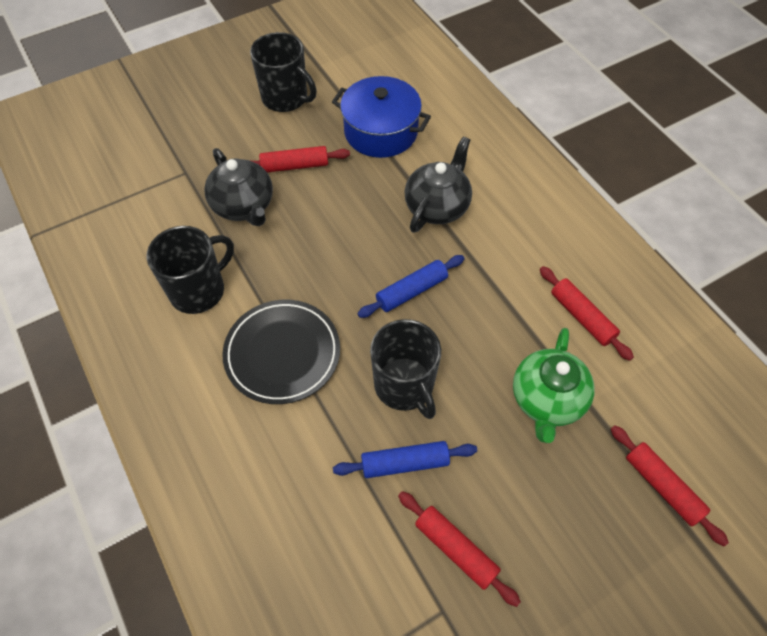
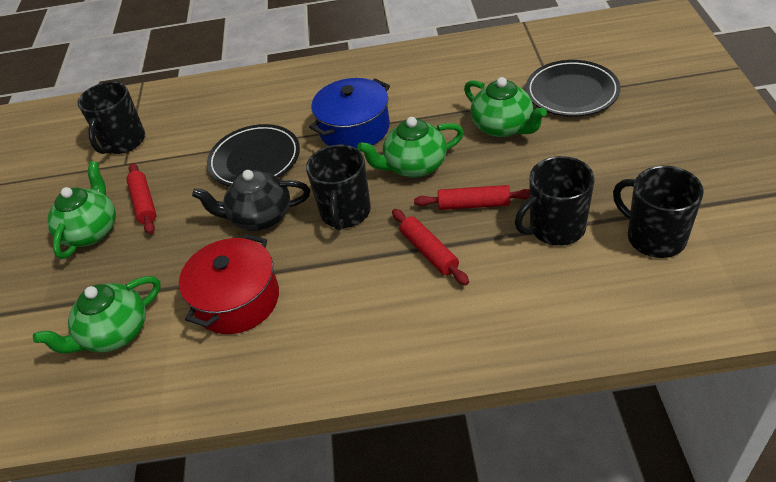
black mug: [147,226,234,314] [250,32,317,112] [370,319,441,419] = 3 -> [78,81,145,154] [306,145,371,230] [515,156,595,246] [613,166,704,258] = 4
black plate: [222,300,340,404] = 1 -> [207,124,300,186] [526,60,620,117] = 2
black teapot: [204,148,273,226] [404,137,472,233] = 2 -> [192,170,310,231] = 1
blue rolling pin: [333,441,477,478] [357,255,465,318] = 2 -> none = 0
green teapot: [513,328,595,443] = 1 -> [33,276,161,353] [47,161,116,259] [357,117,464,177] [464,77,547,137] = 4
red pot: none = 0 -> [179,234,279,334] = 1
red rolling pin: [250,146,350,172] [398,491,521,607] [540,266,634,361] [611,425,729,546] = 4 -> [126,163,156,234] [392,209,469,285] [414,185,530,210] = 3

